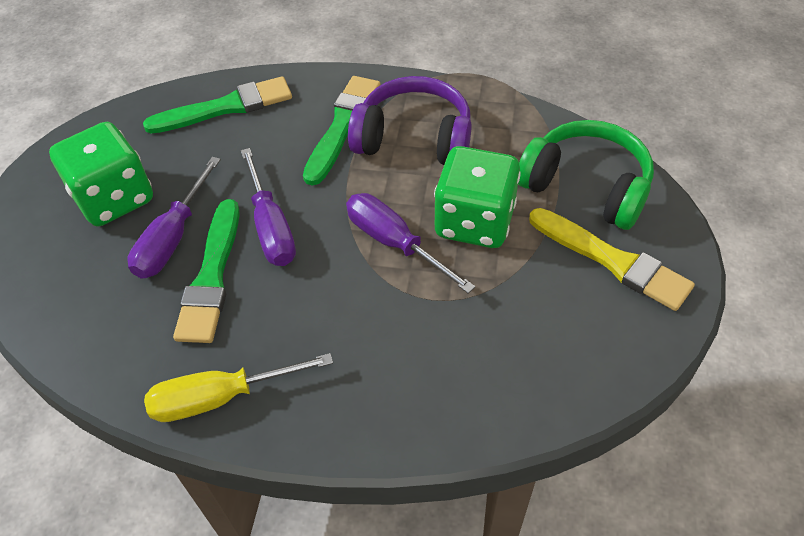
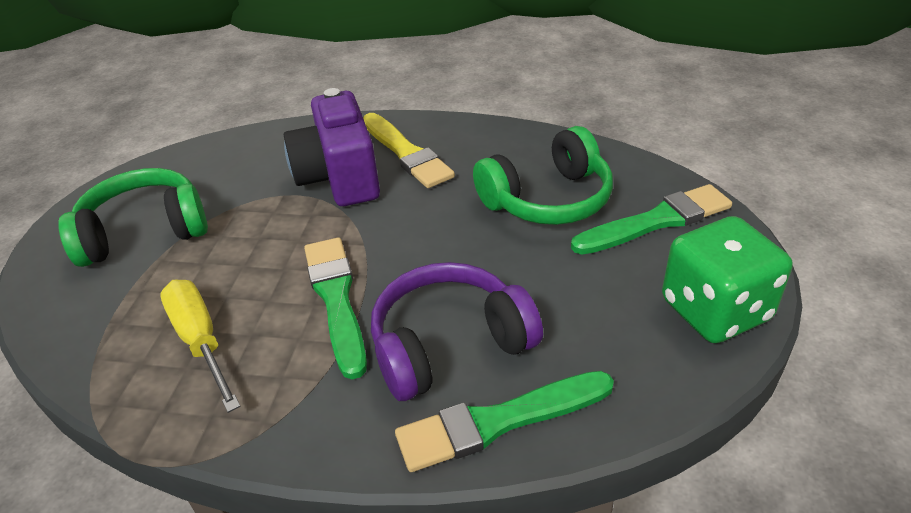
green dice: [49,122,153,226] [434,146,521,248] = 2 -> [662,216,793,343] = 1
green headphones: [518,120,654,230] = 1 -> [59,168,208,267] [473,126,613,225] = 2
purple camera: none = 0 -> [284,88,380,206] = 1
purple screwdriver: [127,157,221,279] [241,148,296,266] [346,193,475,294] = 3 -> none = 0

